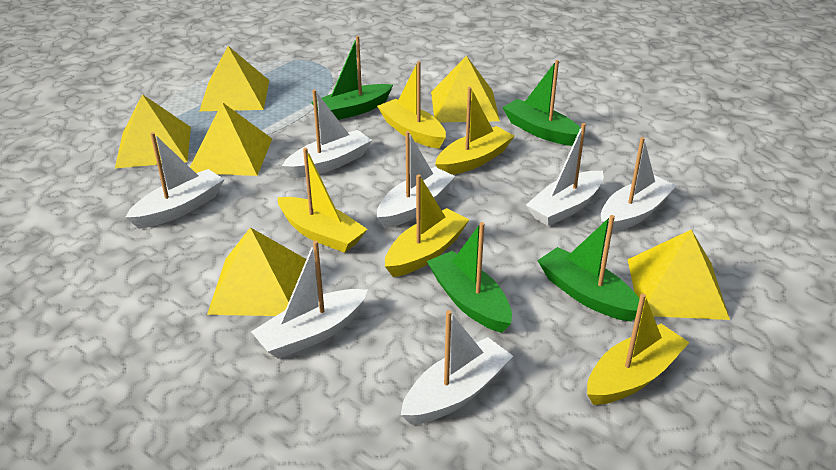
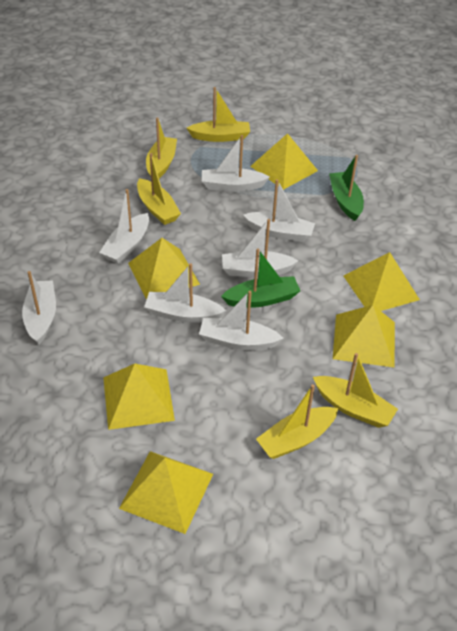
green boat: [311,36,393,120] [427,222,512,333] [502,60,585,146] [537,215,640,322] = 4 -> [221,249,300,308] [329,155,364,221] = 2

